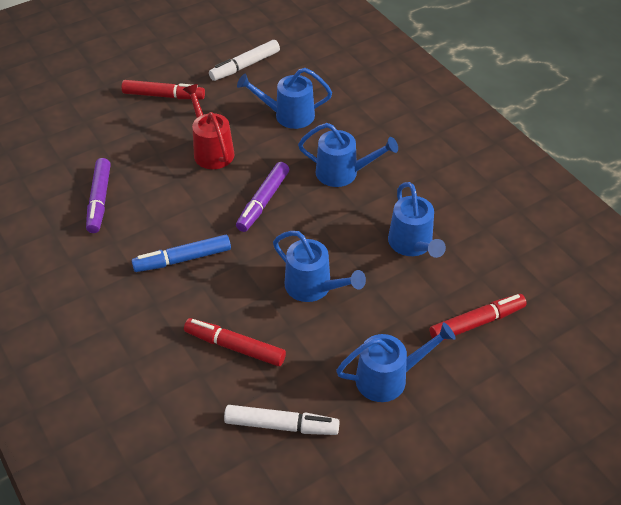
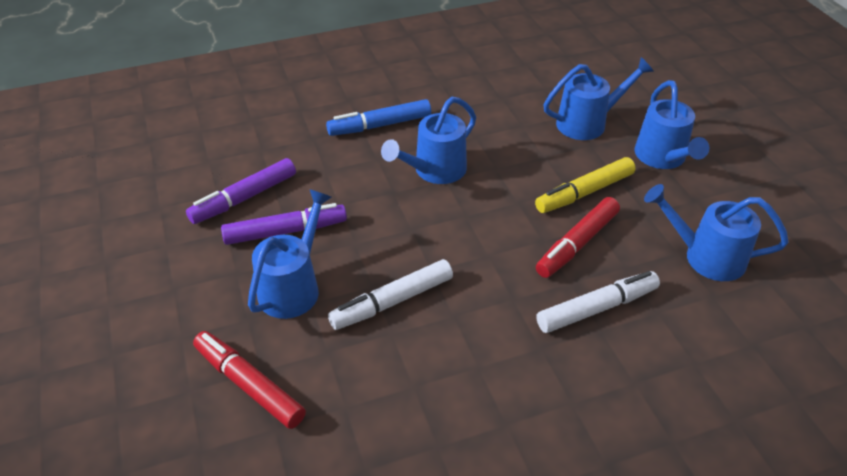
red marker: [121,80,205,99] [184,318,286,366] [430,294,527,340] = 3 -> [193,331,306,429] [536,197,620,278] = 2
red watering can: [183,84,234,169] = 1 -> none = 0
yellow marker: none = 0 -> [535,157,636,213] = 1

